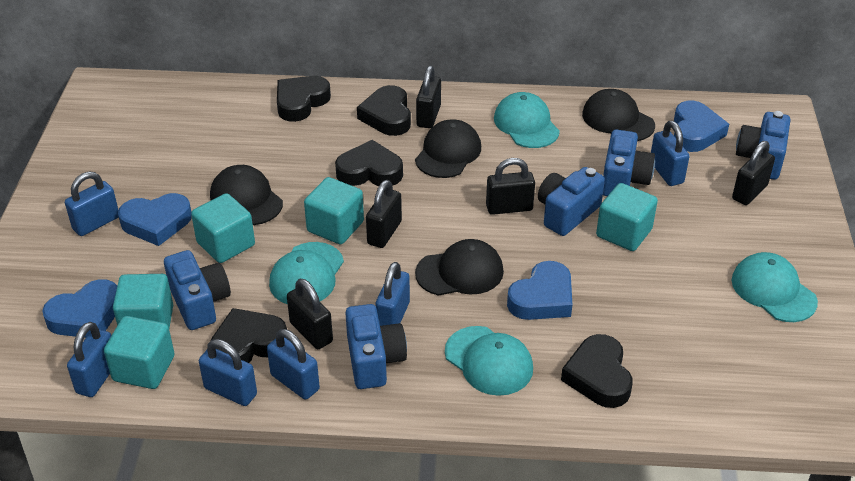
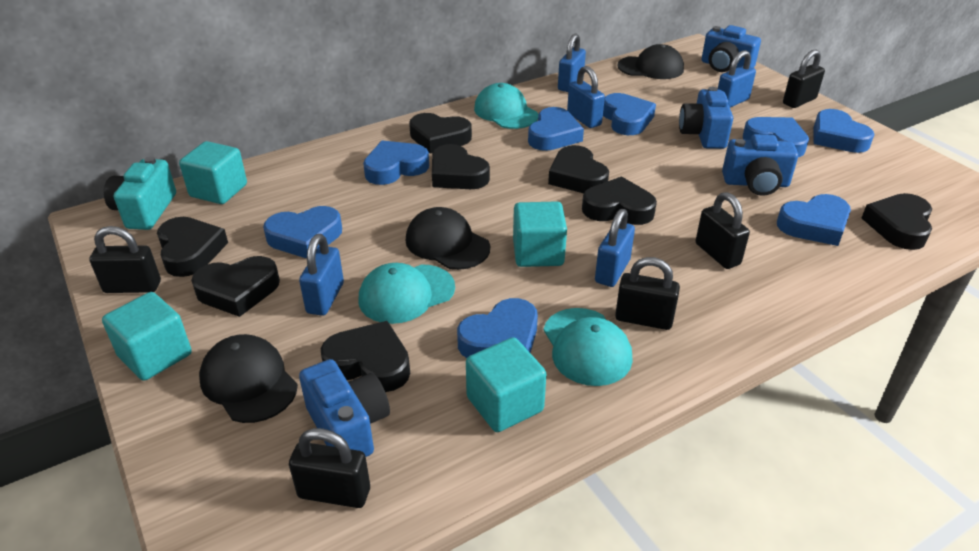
black cap: [210,165,283,225] [415,119,481,178] [415,239,504,296] [582,89,655,141] = 4 -> [199,334,298,423] [405,207,490,270] [617,44,684,79] = 3
black heart: [211,308,287,363] [277,76,331,122] [335,140,403,186] [357,85,411,136] [561,334,633,408] = 5 -> [157,217,228,277] [191,256,280,317] [321,321,410,392] [409,113,472,154] [432,144,490,189] [548,145,609,193] [582,176,657,225] [862,193,932,250] = 8
blue camera: [164,250,231,330] [346,304,407,389] [538,167,605,236] [603,129,655,196] [736,111,790,179] = 5 -> [299,359,390,457] [679,87,733,149] [702,25,761,72] [722,134,798,196] = 4
blue heart: [42,279,117,338] [118,193,192,246] [507,261,573,320] [674,101,729,152] = 4 -> [263,206,342,259] [363,140,429,185] [457,298,538,358] [528,107,584,151] [603,93,656,135] [743,117,809,157] [777,194,851,246] [814,109,875,153] = 8
blue padlock: [65,172,119,236] [67,322,111,397] [199,339,257,406] [267,329,320,400] [375,262,410,326] [651,121,690,186] = 6 -> [299,234,344,316] [558,33,586,92] [567,66,605,128] [595,209,635,287] [717,50,756,107] = 5
turquoise camera: none = 0 -> [104,156,176,230] = 1
turquoise cap: [269,242,344,304] [445,326,533,396] [494,92,560,148] [732,252,818,322] = 4 -> [359,263,455,324] [474,83,538,129] [543,308,632,386] = 3
turquoise cube: [104,316,174,389] [113,274,173,328] [191,193,255,263] [304,177,364,244] [596,183,658,251] = 5 -> [102,292,192,381] [179,141,247,204] [466,337,547,432] [513,201,567,267] = 4

